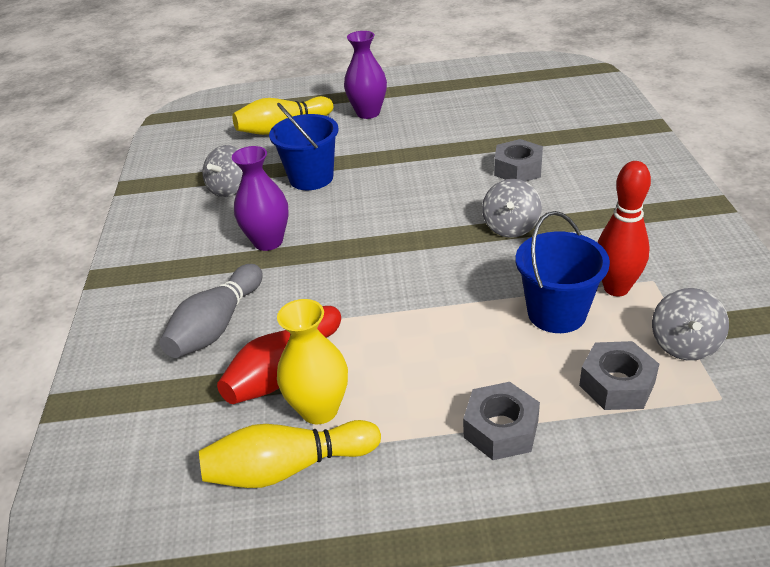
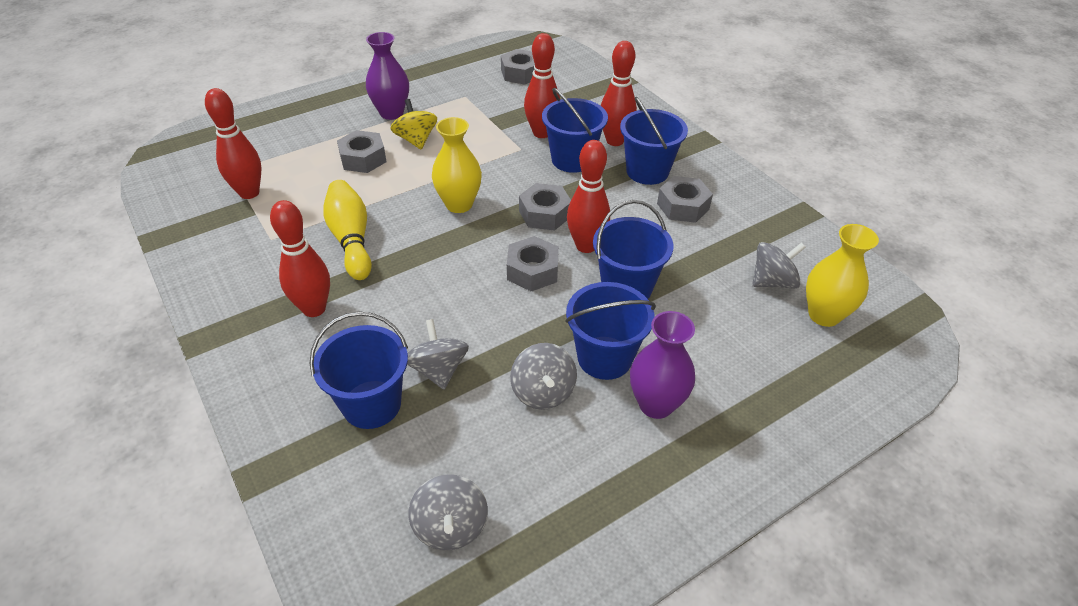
blue bucket: [269,103,339,190] [516,211,610,333] = 2 -> [309,312,408,429] [542,88,608,173] [565,282,656,380] [593,200,673,299] [620,97,688,185] = 5
grey bowling pin: [160,264,263,358] = 1 -> none = 0
grey nut: [463,382,540,460] [494,139,543,182] [579,341,659,410] = 3 -> [337,130,387,173] [501,49,535,85] [507,236,559,291] [519,183,571,231] [657,176,713,223] = 5
grey spinning top: [202,145,243,197] [482,179,542,238] [652,288,729,360] = 3 -> [407,319,469,389] [409,474,488,550] [510,343,577,410] [752,242,806,289] = 4
red bowling pin: [217,306,341,404] [598,161,651,296] = 2 -> [205,88,262,199] [270,200,330,317] [524,33,560,138] [567,140,610,253] [601,41,637,146] = 5
yellow bowling pin: [199,420,381,488] [232,96,333,135] = 2 -> [323,180,372,280] = 1
yellow spinning top: none = 0 -> [390,99,437,149] = 1
yellow vase: [277,299,348,424] = 1 -> [432,117,482,213] [806,224,879,327] = 2

